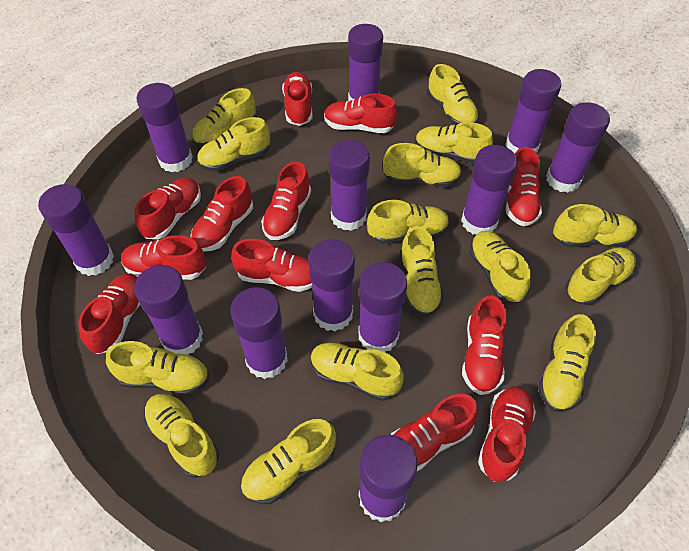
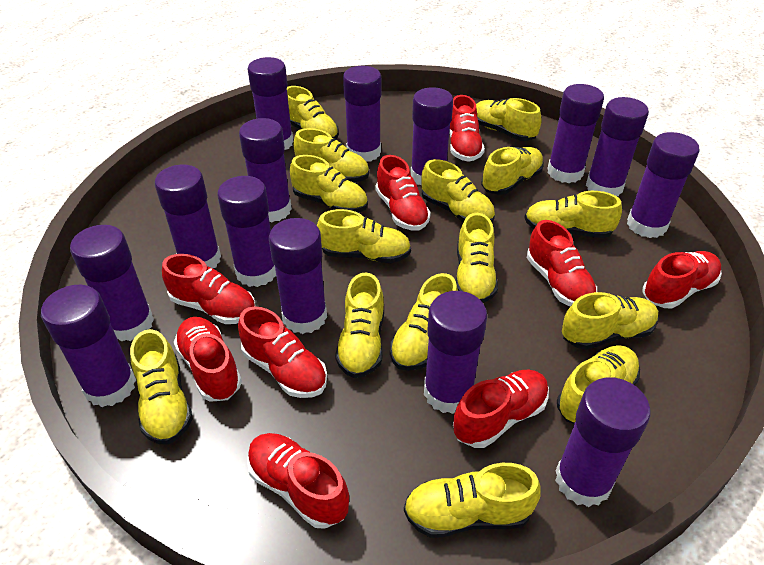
purple glue stick: [38,184,114,276] [134,265,203,355] [137,83,193,172] [230,287,288,379] [308,239,355,331] [329,140,370,231] [348,24,383,101] [358,262,407,352] [359,435,418,522] [461,145,518,235] [505,69,562,154] [546,102,610,193] = 12 -> [41,285,136,407] [70,225,154,341] [155,165,221,268] [217,176,276,287] [239,118,292,222] [248,57,293,150] [269,218,327,334] [343,66,381,162] [411,87,453,186] [424,291,487,414] [547,84,604,183] [555,377,650,507] [586,97,649,196] [627,132,700,238] = 14
red shoe: [78,274,140,354] [121,235,206,280] [135,178,201,239] [190,176,253,251] [231,239,312,292] [261,162,311,240] [282,72,312,126] [324,94,398,133] [391,394,478,471] [462,295,507,395] [478,386,536,482] [506,147,542,226] = 12 -> [162,254,255,324] [174,317,242,402] [238,306,327,398] [247,433,349,529] [376,155,431,231] [449,95,485,162] [453,369,549,448] [527,220,597,306] [642,251,722,309] = 9

